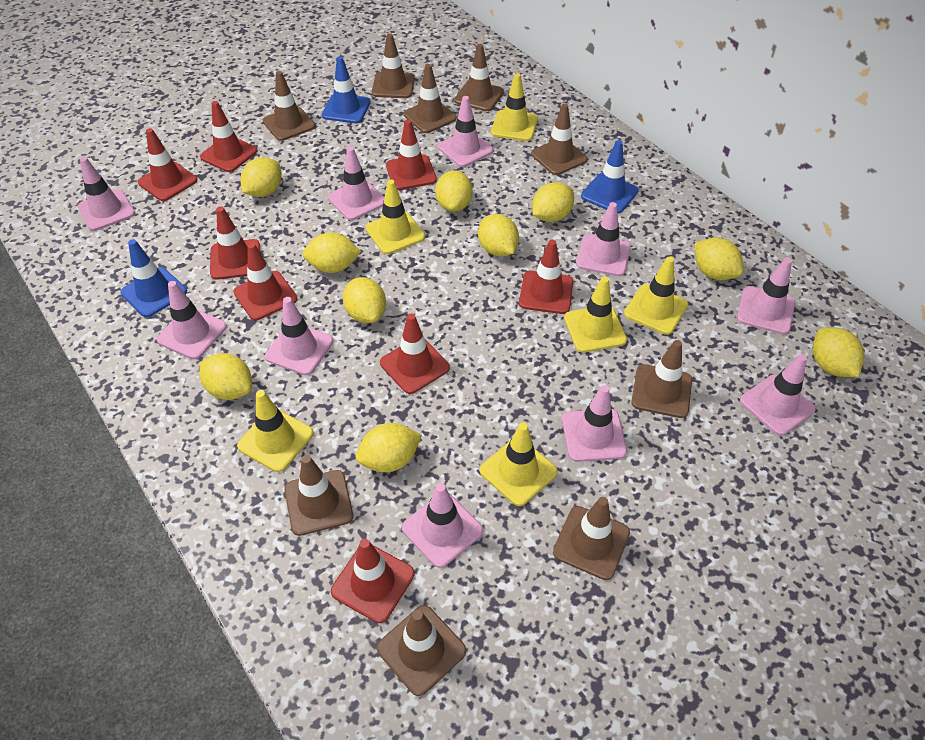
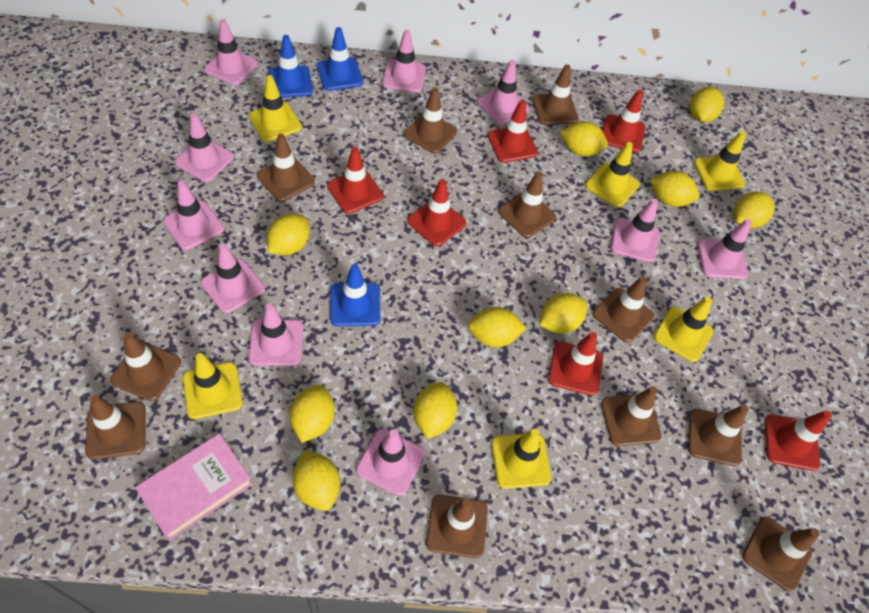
brown traffic cone: [263,71,315,141] [284,455,354,536] [372,33,415,98] [377,605,466,696] [404,64,457,133] [454,44,504,111] [531,104,587,175] [553,497,630,580] [632,340,692,418] = 9 -> [85,395,146,460] [110,332,181,401] [257,134,315,202] [404,88,457,154] [426,495,488,558] [498,172,556,238] [532,64,579,125] [593,276,654,343] [601,386,662,447] [688,405,749,466] [742,517,820,592] = 11
pink book: none = 0 -> [135,433,253,541] = 1
red traffic cone: [138,128,197,201] [200,101,258,172] [210,206,260,280] [233,243,298,320] [331,539,415,623] [380,314,450,394] [386,119,437,190] [519,240,574,314] = 8 -> [327,147,384,214] [407,179,466,246] [488,100,538,163] [548,332,603,396] [602,90,646,153] [765,410,832,471] = 6

